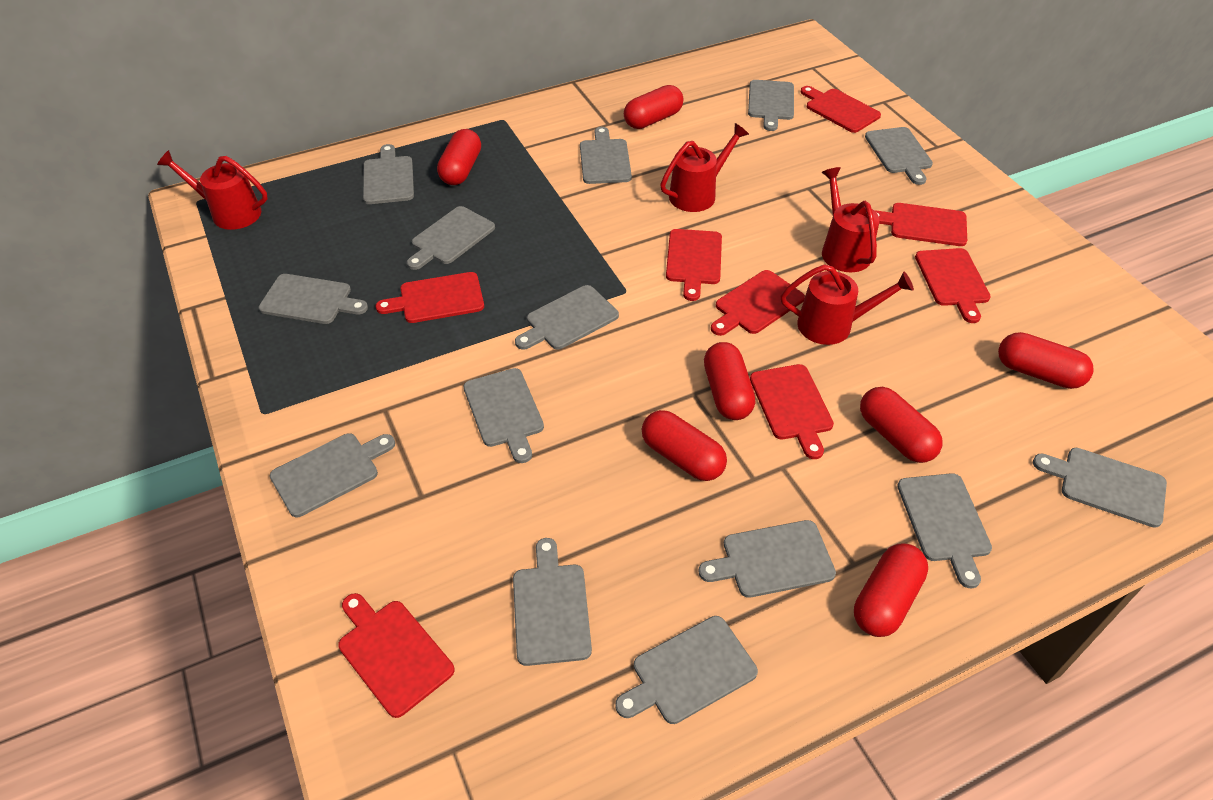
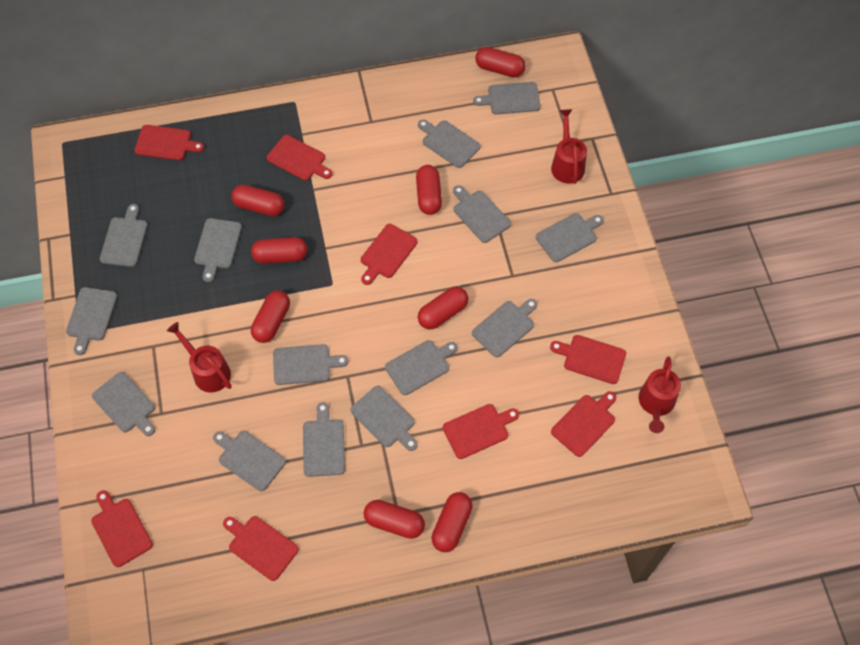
red capsule: [437,129,481,185] [624,85,683,129] [642,410,727,481] [704,342,755,420] [854,544,928,637] [860,387,942,463] [998,332,1094,389] = 7 -> [231,185,285,216] [251,237,308,264] [251,290,290,343] [364,500,425,539] [416,165,442,215] [418,287,468,330] [431,492,473,552] [475,47,526,77] = 8
red watering can: [157,150,268,230] [660,123,749,212] [780,264,914,345] [822,167,880,272] = 4 -> [167,322,232,393] [551,109,587,184] [639,356,681,433] = 3

